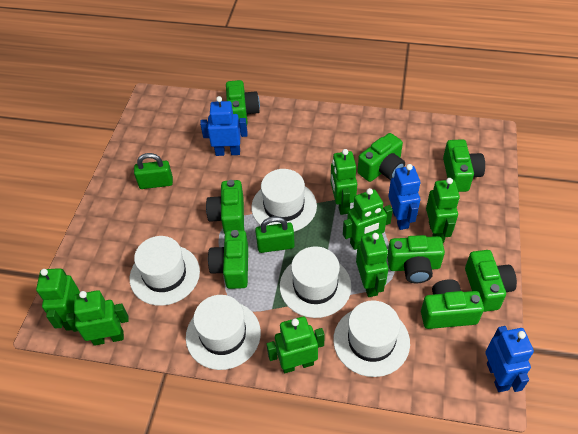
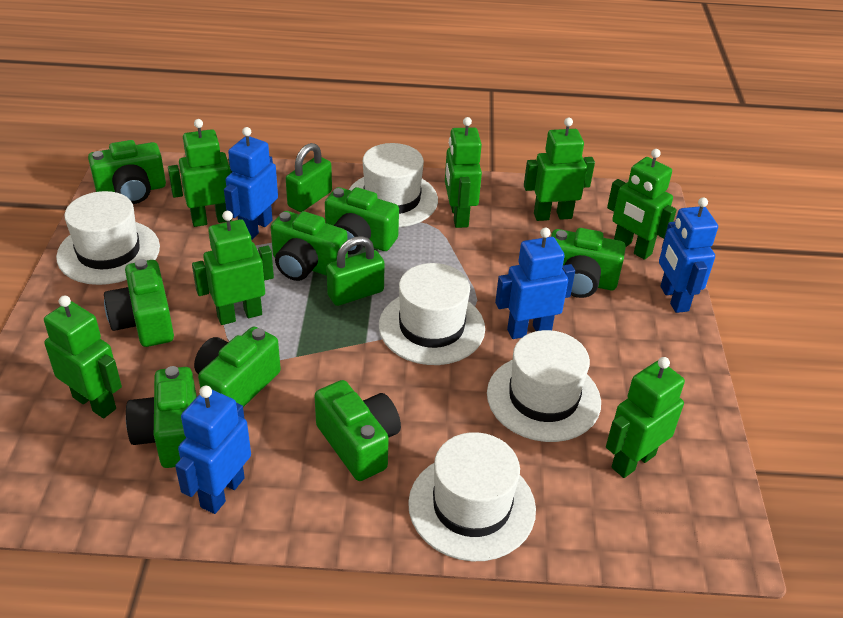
blue robot: [200,96,248,156] [388,164,420,230] [485,326,534,392] = 3 -> [175,386,251,514] [224,127,278,240] [495,228,575,339] [659,197,718,313] = 4

